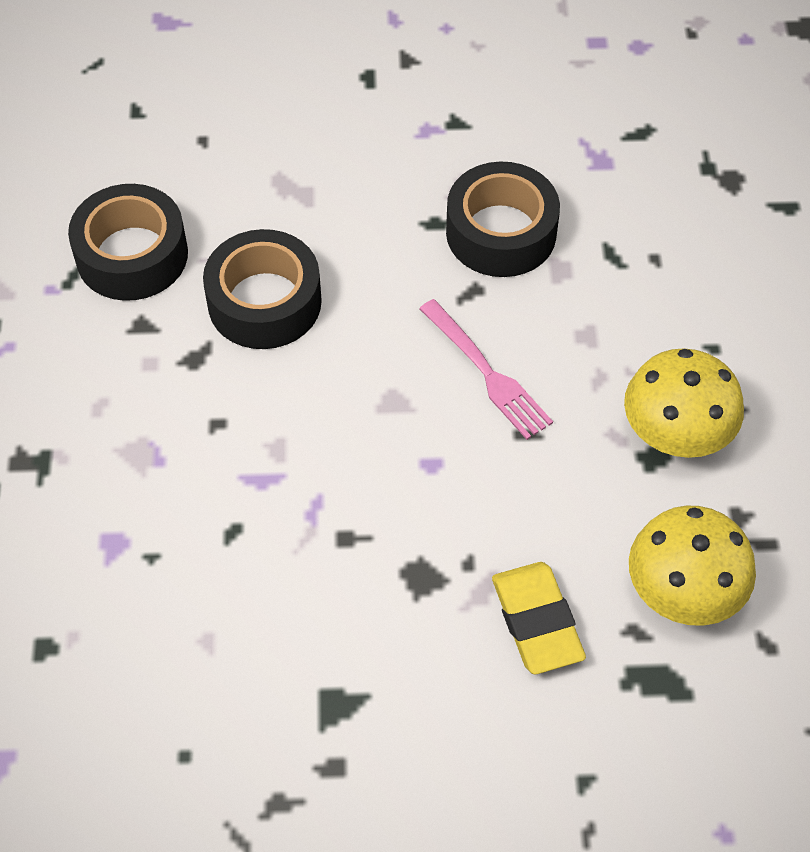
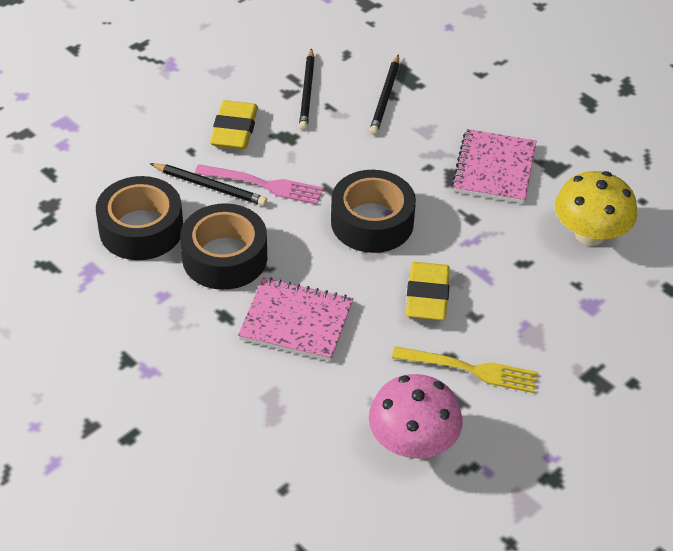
black pencil: none = 0 -> [150,163,267,206] [299,48,315,131] [369,54,399,135] = 3
pink mushroom: none = 0 -> [369,374,463,459] = 1
pink notebook: none = 0 -> [238,277,353,361] [452,129,537,204] = 2
yellow eraser: [492,562,586,674] = 1 -> [210,100,258,149] [406,262,450,321] = 2
yellow fork: none = 0 -> [392,346,538,393] = 1
yellow mushroom: [624,348,744,458] [629,505,756,626] = 2 -> [555,171,637,246] = 1

